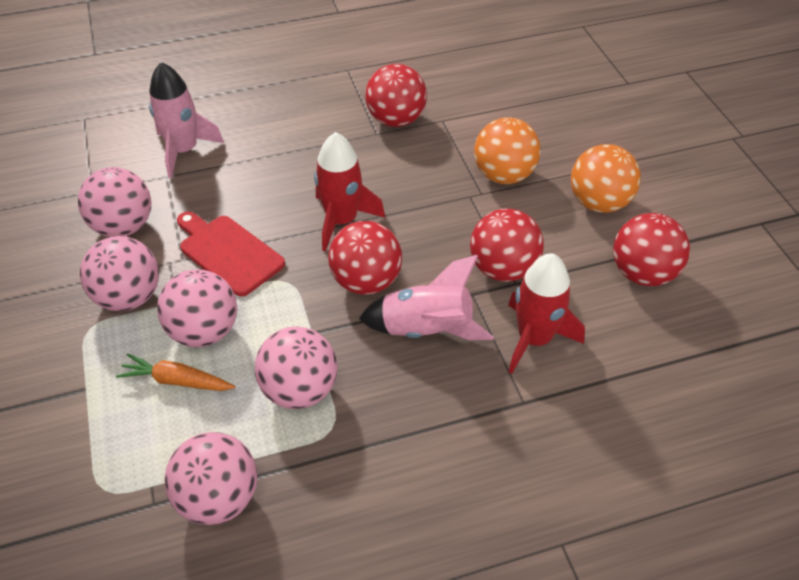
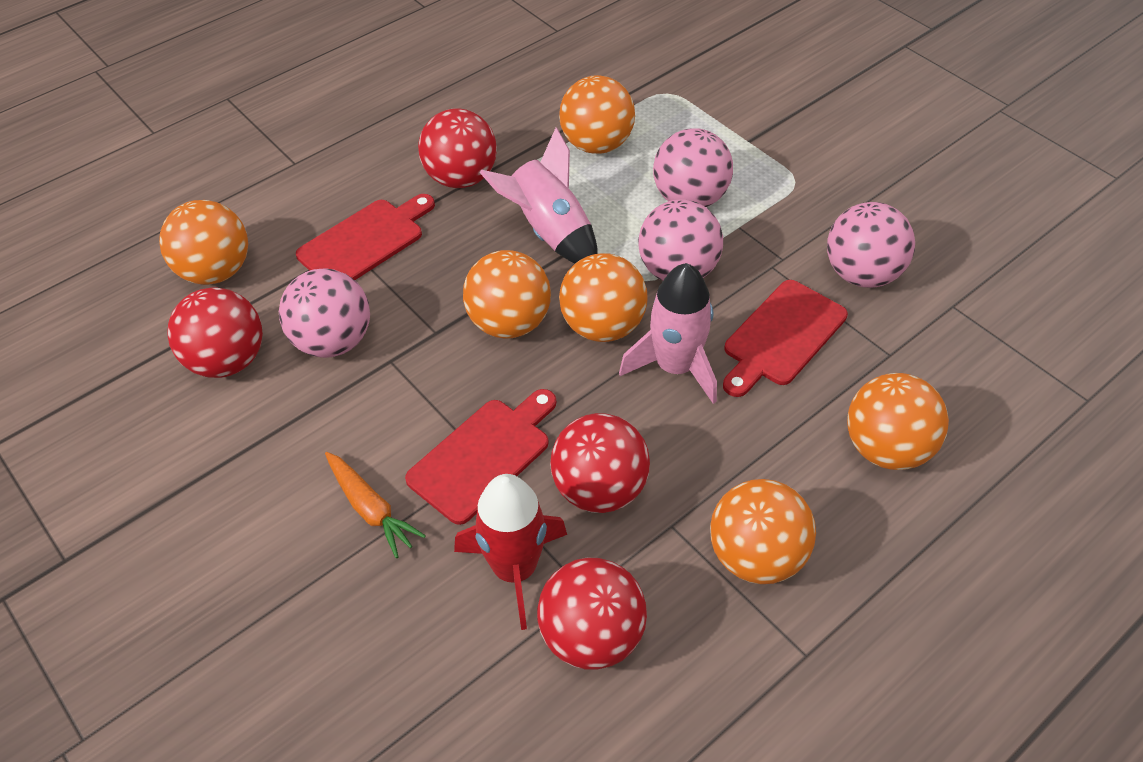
orange ball: [474,117,540,184] [571,144,641,213] = 2 -> [159,200,248,285] [463,250,551,338] [559,75,635,154] [559,253,648,342] [710,479,816,584] [847,373,949,470] = 6
pink ball: [78,167,151,237] [80,236,159,311] [157,270,237,347] [165,432,258,525] [255,326,338,409] = 5 -> [279,268,370,358] [638,199,723,281] [653,128,733,207] [827,202,915,288] = 4
red cutting board: [177,211,285,297] = 1 -> [296,194,435,280] [405,389,556,525] [723,280,848,397] = 3
red rocket: [314,132,385,251] [508,253,585,373] = 2 -> [454,474,567,630] = 1

